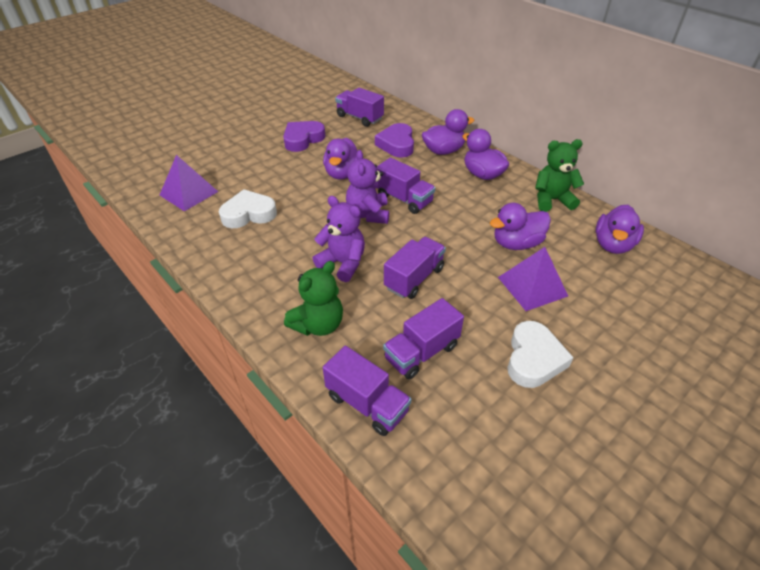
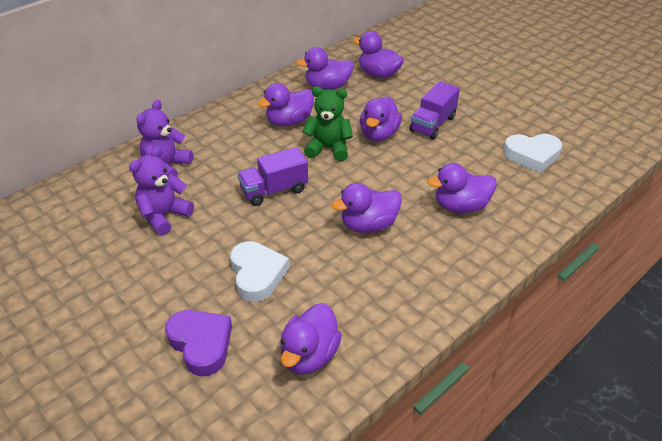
green teddy bear: [284,261,343,336] [535,139,584,212] = 2 -> [302,86,353,161] = 1
purple duck: [323,138,357,179] [422,109,475,155] [463,129,509,180] [490,203,551,250] [595,205,644,254] = 5 -> [257,83,314,126] [280,303,342,375] [296,47,354,90] [332,183,402,233] [353,31,404,78] [360,96,402,141] [427,163,497,213] = 7
purple heart: [283,121,326,152] [375,123,414,158] = 2 -> [165,310,232,376] = 1
purple pyramid: [160,155,218,211] [498,247,568,311] = 2 -> none = 0
purple truck: [323,346,411,436] [335,88,384,127] [376,157,435,214] [383,298,464,379] [384,237,446,299] = 5 -> [237,147,308,206] [410,81,460,139] = 2

